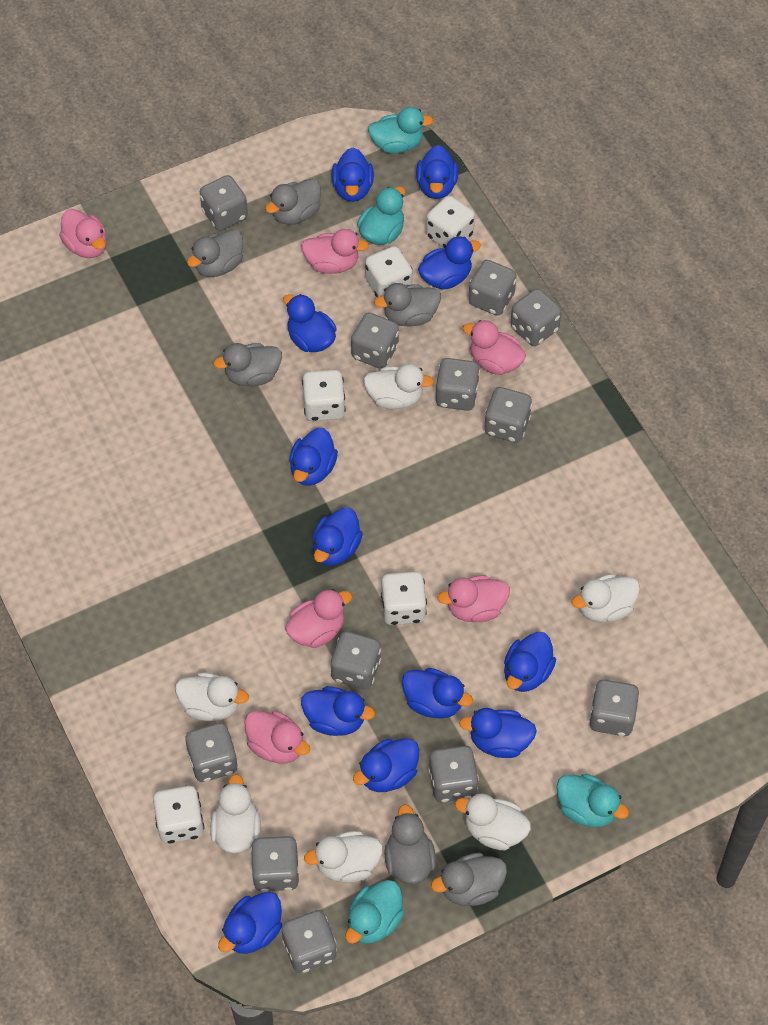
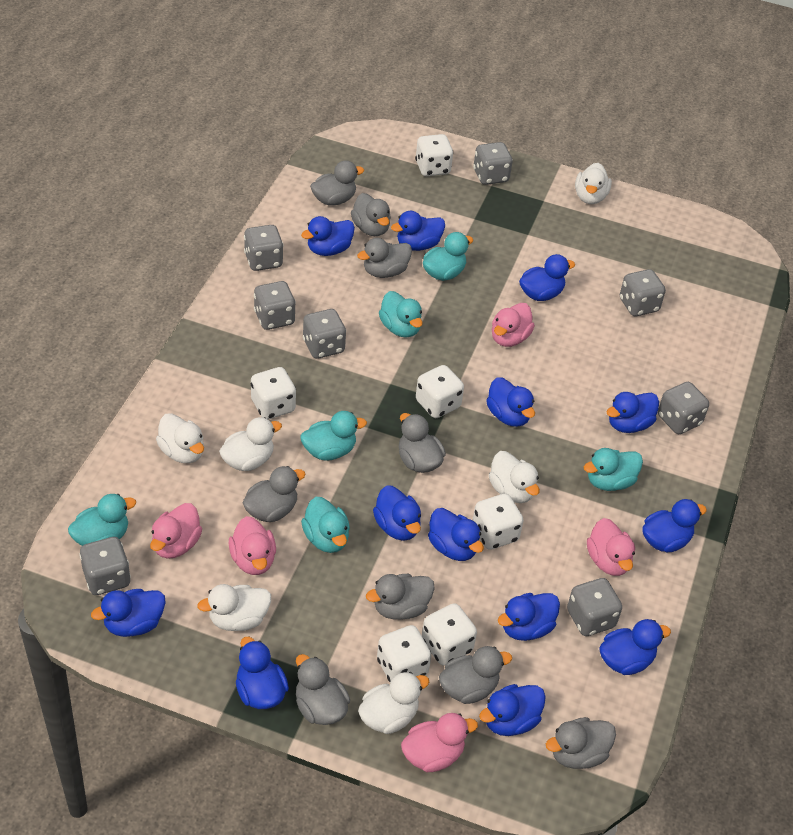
blue duck: [218,892,282,954] [283,294,337,352] [289,428,338,486] [301,686,375,736] [312,507,363,566] [331,148,374,202] [353,738,419,792] [402,668,473,719] [416,145,458,199] [418,237,481,290] [459,708,537,758] [504,632,556,692] = 12 -> [91,589,166,637] [236,637,289,709] [301,216,355,256] [373,485,421,541] [391,211,445,251] [428,508,484,561] [479,684,546,736] [486,377,535,427] [498,593,560,641] [519,254,575,301] [599,619,671,675] [606,392,659,433] [642,499,707,552] = 13
grey dice: [185,723,238,782] [200,175,248,231] [251,836,299,892] [281,910,337,973] [331,631,381,689] [351,313,399,369] [428,746,479,802] [435,358,480,411] [468,260,517,316] [484,387,532,443] [510,289,562,346] [589,680,640,736] = 12 -> [79,537,131,595] [244,225,284,271] [254,281,296,330] [303,309,346,359] [473,142,513,185] [567,578,622,636] [620,269,666,316] [658,382,709,434] = 8
grey duck: [187,229,243,277] [213,343,282,386] [265,179,321,225] [374,283,441,326] [384,804,436,884] [431,853,507,906] = 6 -> [243,466,306,522] [296,654,350,725] [310,160,364,206] [351,193,391,236] [357,238,412,278] [366,574,435,620] [399,413,446,473] [439,646,512,704] [546,717,616,769] = 9
pink duck: [59,209,107,258] [244,711,310,763] [285,589,352,648] [301,229,369,274] [437,576,510,622] [463,320,526,375] = 6 -> [150,503,202,559] [229,516,276,575] [401,713,478,772] [492,303,535,347] [587,518,635,576] = 5
turquoise duck: [345,880,405,944] [357,186,405,245] [368,107,433,154] [557,774,629,827] = 4 -> [68,494,136,546] [300,411,367,461] [301,497,350,553] [379,291,423,337] [423,232,473,281] [584,448,643,491] = 6
white dice: [153,786,204,844] [302,370,346,421] [365,246,413,298] [381,571,427,625] [426,196,475,248] = 5 -> [251,367,296,420] [377,625,431,683] [415,134,454,176] [416,365,464,418] [422,603,477,665] [473,494,524,550] = 6

